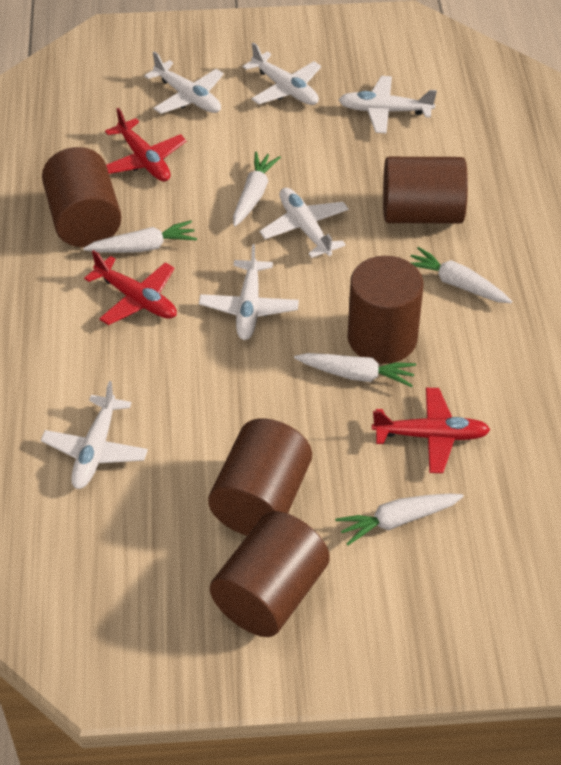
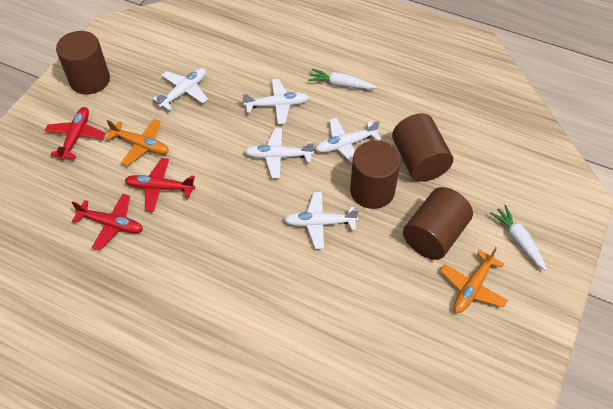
brown cylinder: [42,147,121,247] [208,418,312,536] [210,511,330,637] [347,256,423,364] [383,157,468,223] = 5 -> [56,31,110,95] [350,140,401,209] [392,113,453,182] [403,187,473,260] = 4
orange plane: none = 0 -> [105,119,169,166] [440,247,508,313] = 2
white carrot: [83,220,197,253] [233,152,281,227] [294,353,416,387] [335,494,464,545] [410,247,512,303] = 5 -> [308,69,377,89] [490,205,547,271] = 2
white plane: [41,381,148,489] [144,51,224,114] [199,244,299,340] [243,42,321,105] [260,187,349,258] [339,76,437,134] = 6 -> [153,68,208,110] [243,79,309,124] [244,128,314,178] [284,192,359,249] [315,118,381,163] = 5

